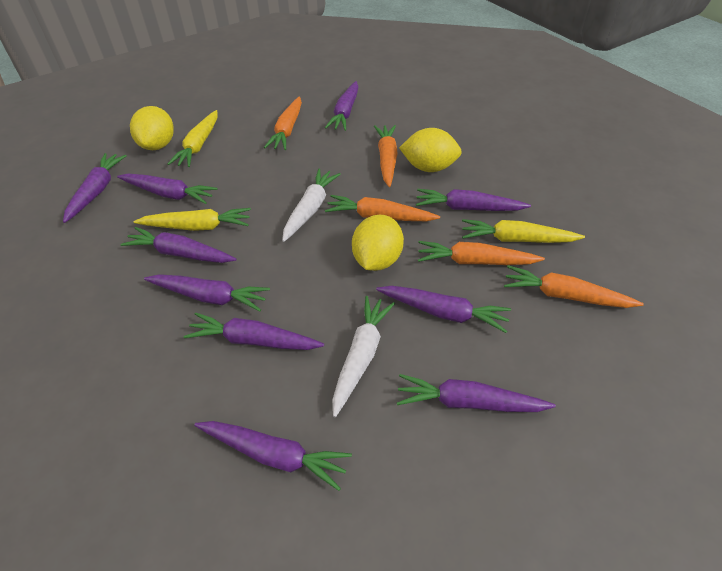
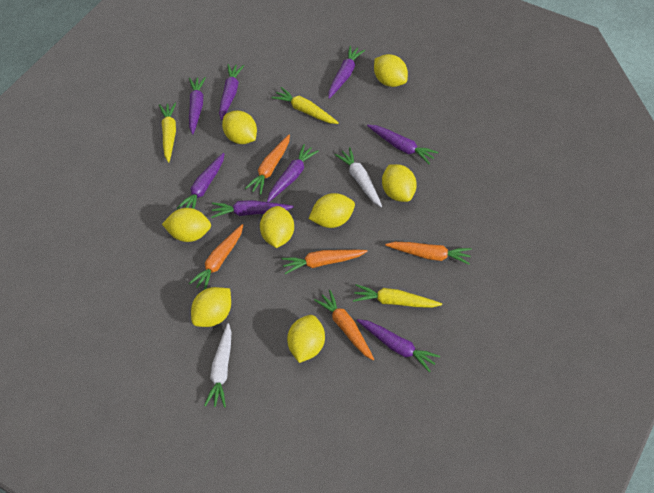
purple carrot: [63,153,126,223] [117,174,218,204] [120,227,237,263] [144,274,270,311] [183,312,324,350] [194,421,352,491] [325,81,358,131] [376,286,511,333] [397,374,556,412] [416,189,531,211] = 10 -> [176,153,224,209] [189,77,206,134] [211,200,294,218] [219,64,244,120] [267,144,319,202] [328,46,365,99] [357,319,440,372] [367,125,438,164] = 8
yellow lemon: [130,106,174,150] [352,214,404,271] [399,128,462,172] = 3 -> [162,208,211,242] [191,287,231,327] [222,111,257,144] [260,206,294,248] [287,315,325,363] [308,193,355,228] [374,54,408,87] [382,164,417,202] = 8

